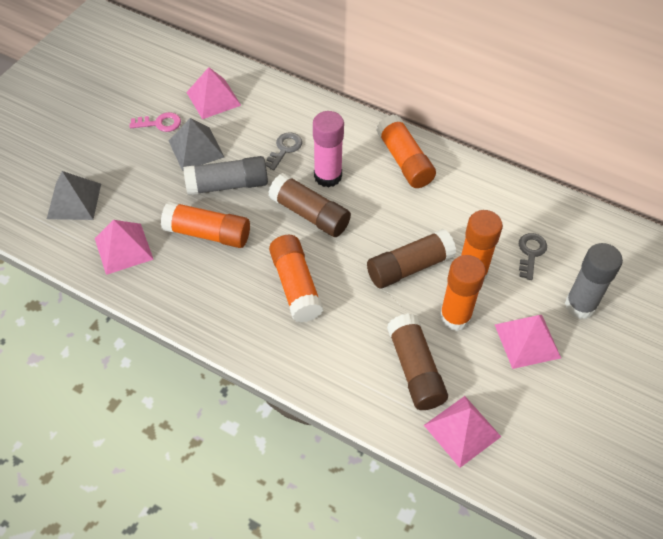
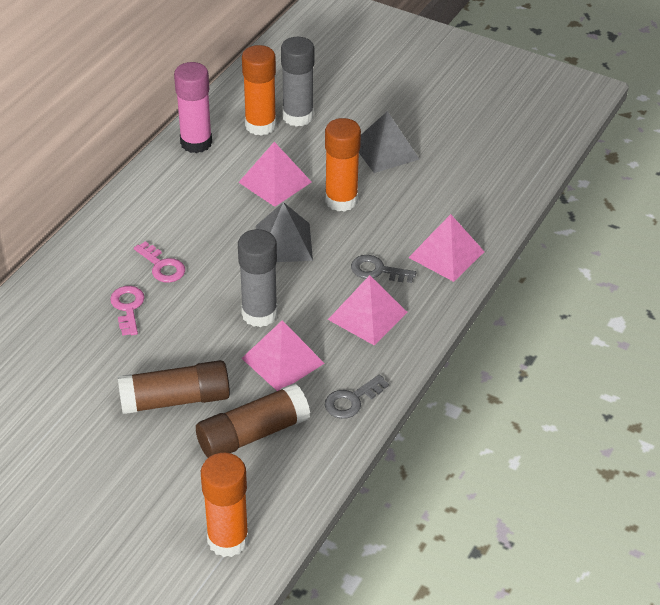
brown glue stick: [268,173,351,237] [367,229,456,288] [387,313,448,410] = 3 -> [117,360,230,414] [196,383,310,458] = 2
orange glue stick: [161,201,250,248] [269,235,323,323] [376,114,436,188] [440,255,486,331] [461,210,503,282] = 5 -> [201,453,249,557] [242,45,276,136] [325,118,361,212] = 3
pink key: [130,112,181,132] = 1 -> [110,286,145,336] [134,241,185,283] = 2

